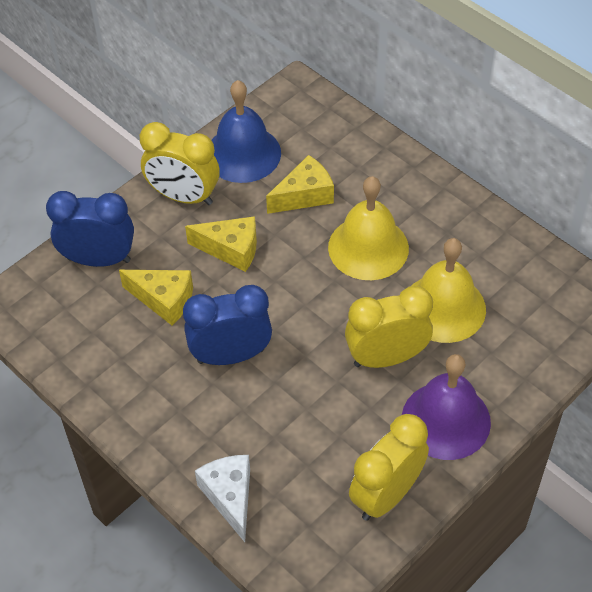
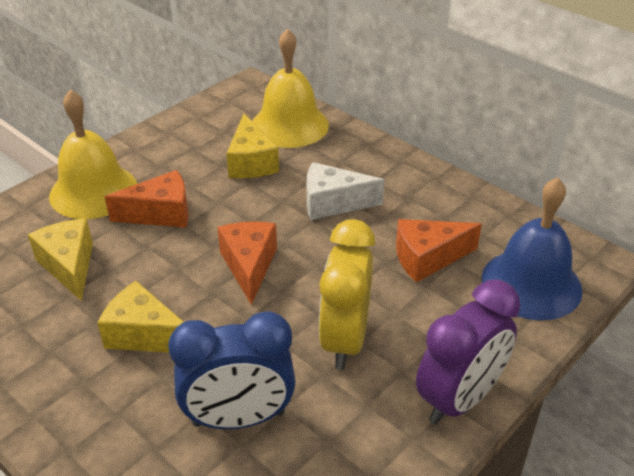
blue clock: [46,191,134,267] [183,285,272,365] = 2 -> [168,311,296,429] = 1
orange cheese: none = 0 -> [105,170,189,228] [217,221,277,305] [396,219,482,282] = 3
purple bell: [402,354,491,460] = 1 -> none = 0
purple clock: none = 0 -> [416,280,520,425] = 1
yellow clock: [140,122,220,205] [345,286,433,368] [349,414,429,521] = 3 -> [318,219,375,370] = 1

